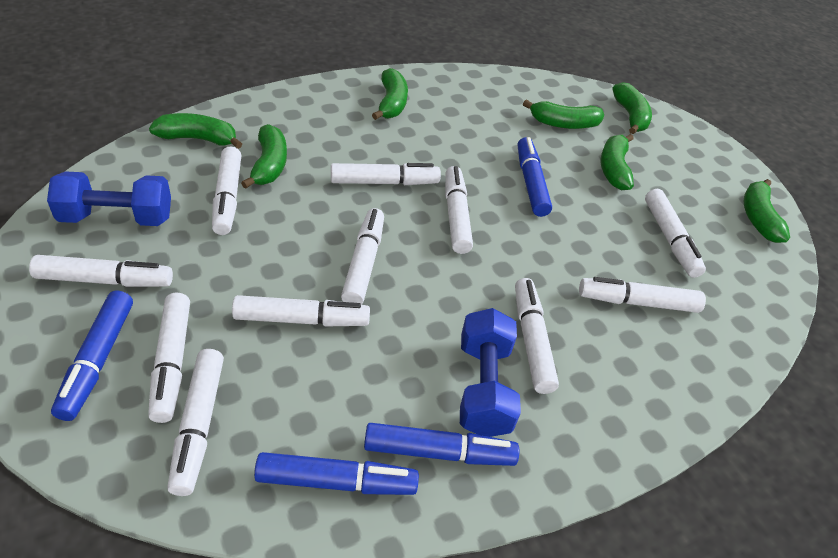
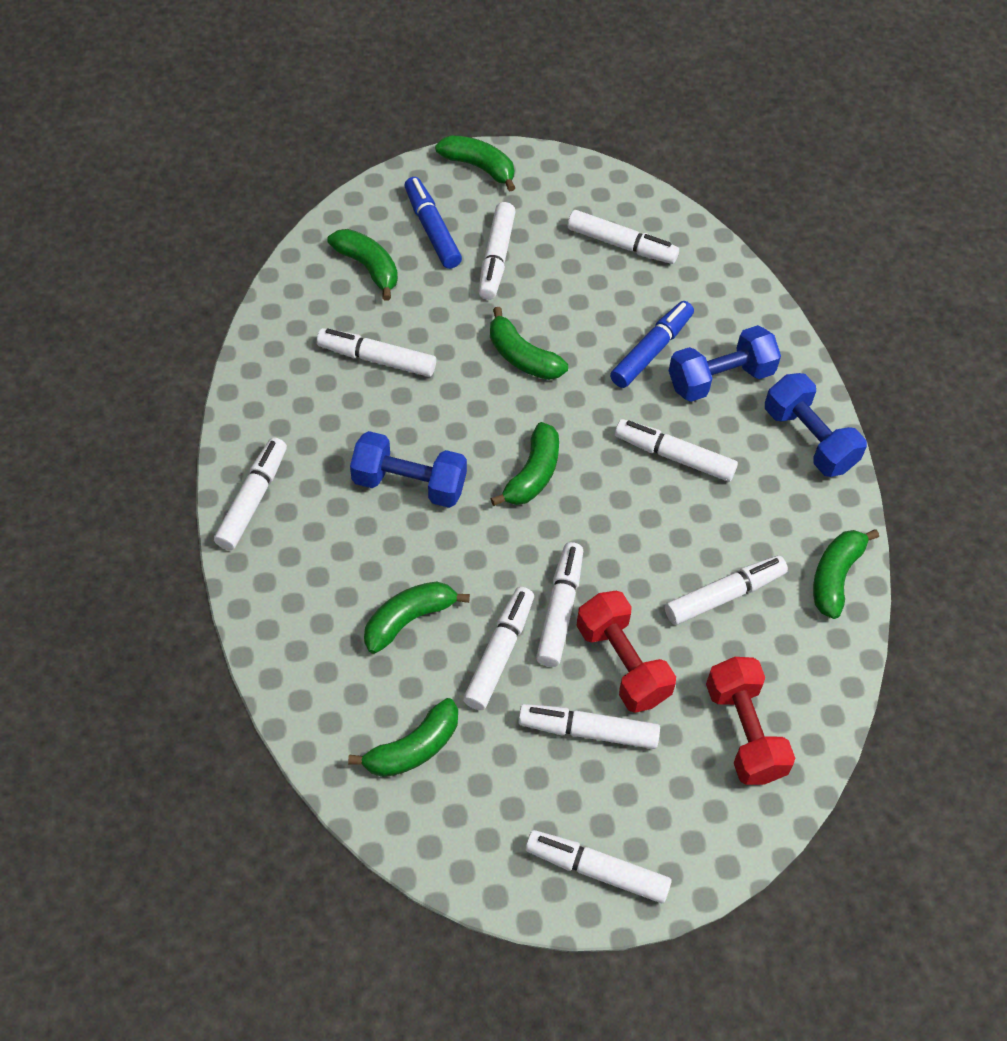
blue dumbbell: [47,171,171,226] [460,308,521,437] = 2 -> [350,431,467,508] [669,325,781,402] [765,373,867,477] = 3
blue marker: [51,291,133,421] [254,452,419,495] [364,423,519,466] [518,137,552,217] = 4 -> [404,177,462,269] [610,301,694,388] = 2
red dumbbell: none = 0 -> [576,591,676,713] [706,657,795,785] = 2
white marker: [29,255,173,287] [148,292,190,423] [167,349,224,496] [212,146,242,235] [232,295,370,327] [331,163,441,185] [341,208,384,304] [445,166,473,254] [515,278,559,394] [579,277,706,313] [645,189,706,278] = 11 -> [214,437,287,550] [317,328,436,377] [463,587,534,710] [479,202,516,300] [518,704,660,749] [525,830,672,903] [536,542,583,667] [568,210,679,264] [615,419,738,482] [665,556,788,625] = 10

